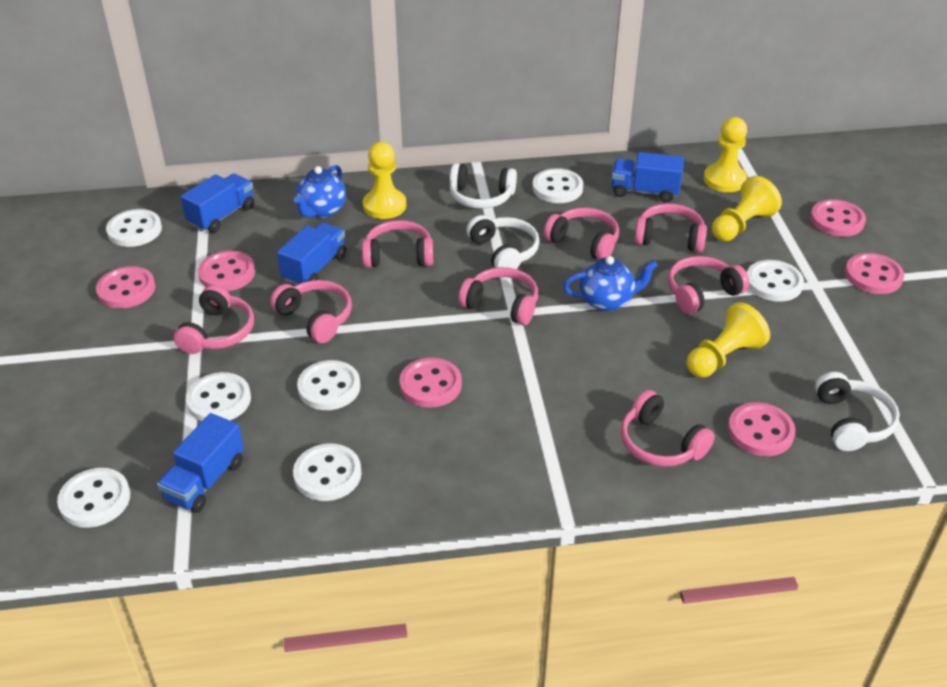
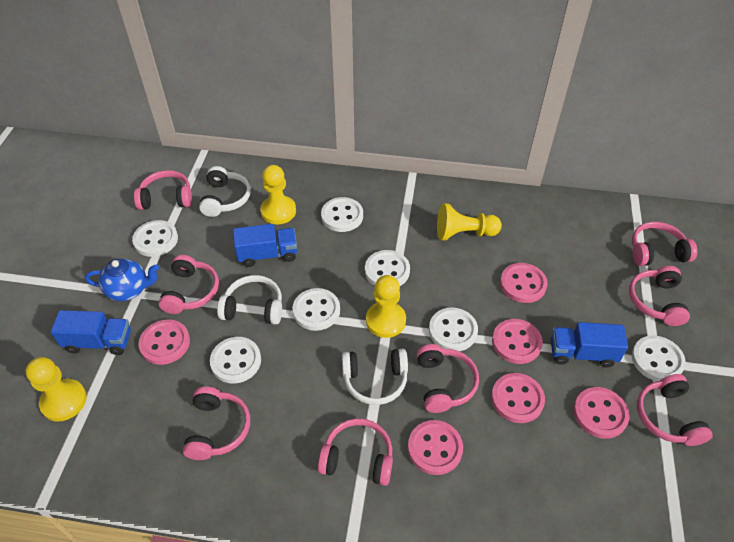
blue teapot: [294,165,346,218] [563,256,658,311] = 2 -> [85,259,159,301] = 1
blue truck: [157,413,244,513] [181,173,255,233] [277,222,346,285] [611,152,684,202] = 4 -> [51,310,131,355] [233,224,297,267] [551,322,628,367] = 3

